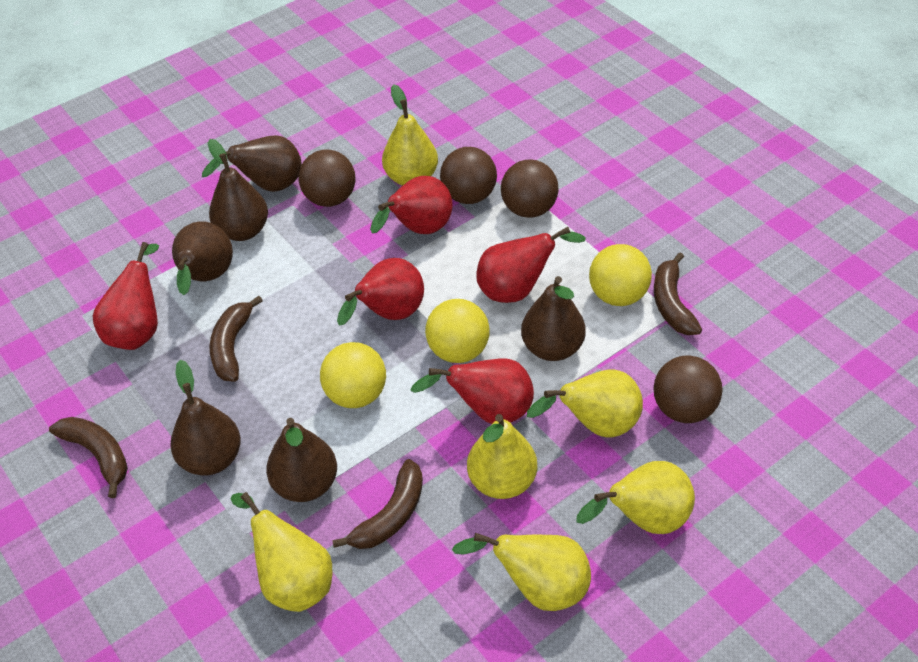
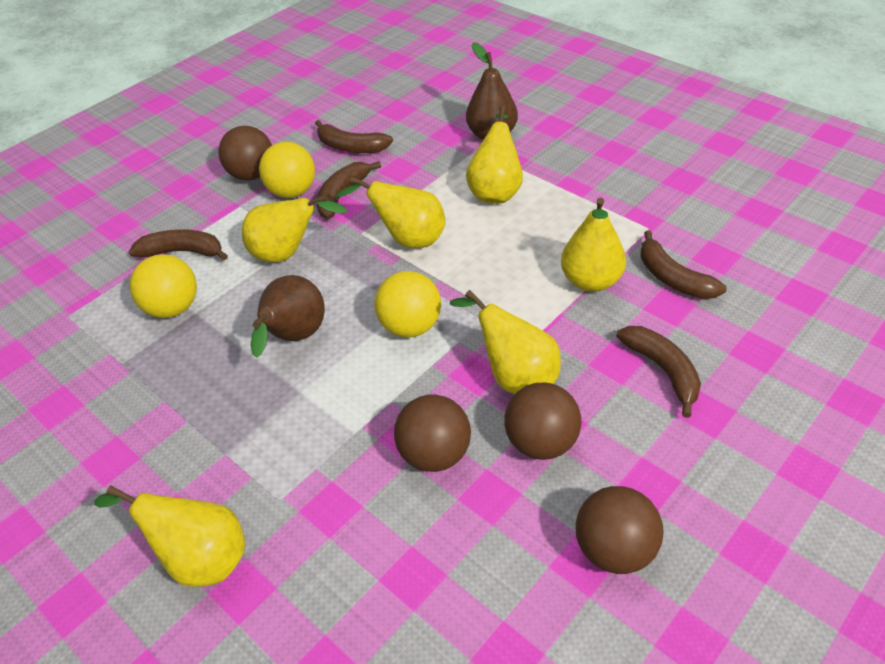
brown banana: [49,417,128,498] [209,296,263,382] [332,459,423,549] [654,252,702,335] = 4 -> [129,229,228,260] [315,120,393,153] [316,161,381,219] [616,326,701,418] [640,230,727,299] = 5
brown pear: [170,360,241,476] [172,221,233,295] [202,135,302,192] [208,139,268,241] [266,418,337,502] [521,276,586,361] = 6 -> [251,275,325,358] [466,42,518,140] = 2
red pear: [93,242,159,350] [337,258,424,326] [370,176,453,234] [410,358,534,424] [476,227,586,303] = 5 -> none = 0

